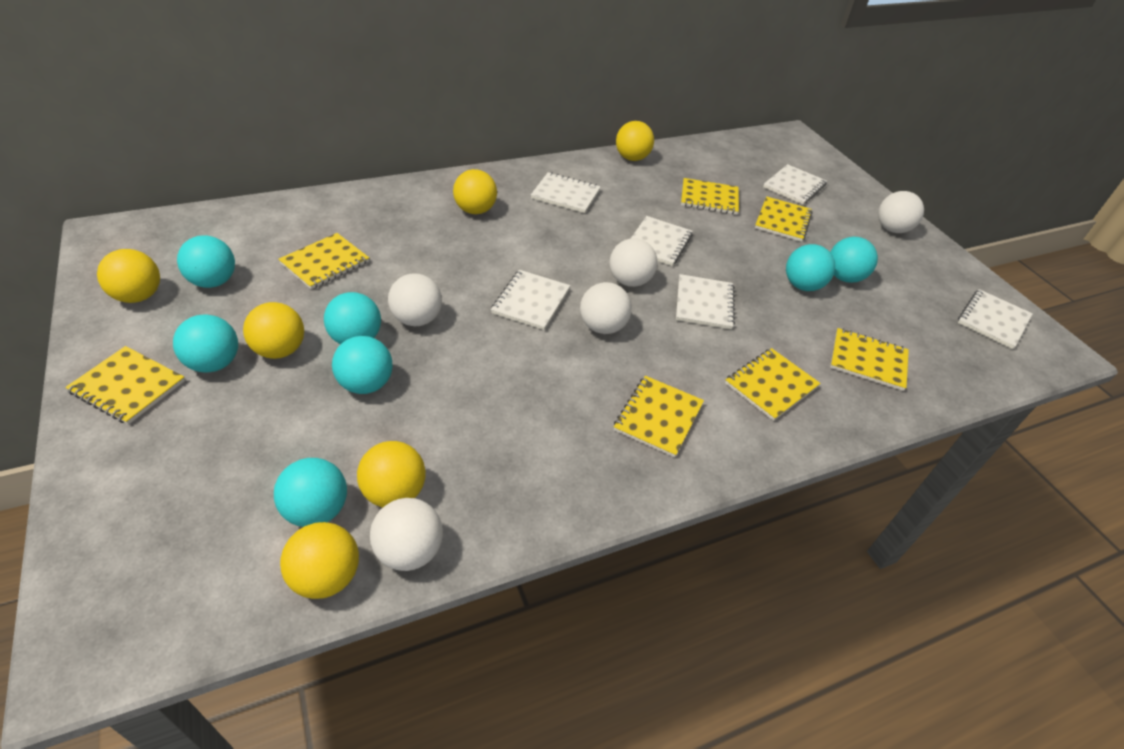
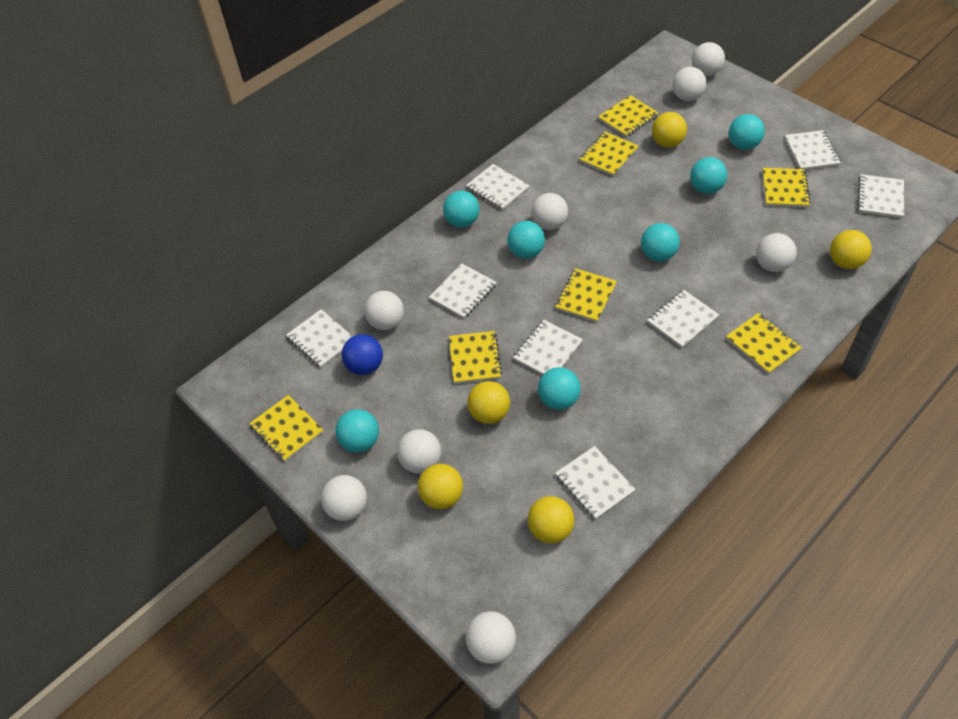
blue ball: none = 0 -> [342,334,383,375] = 1
white ball: [370,498,443,571] [388,273,442,326] [580,282,632,334] [610,238,657,287] [878,191,924,233] = 5 -> [321,475,367,521] [364,291,404,330] [397,429,441,474] [466,611,516,664] [531,193,568,230] [673,67,706,101] [692,42,725,76] [756,233,797,272] = 8
white notebook: [491,270,570,330] [531,172,601,213] [630,216,693,266] [676,274,735,329] [763,164,827,205] [958,289,1033,349] = 6 -> [286,309,353,368] [429,264,497,319] [466,164,530,210] [513,320,583,375] [555,446,636,520] [647,290,719,348] [785,130,841,170] [857,174,904,218] = 8
yellow ball: [97,249,160,303] [243,302,304,359] [280,522,359,599] [357,441,426,507] [453,169,497,214] [616,121,654,161] = 6 -> [418,464,463,509] [467,381,510,424] [528,496,574,544] [652,112,687,147] [830,230,872,269] = 5

